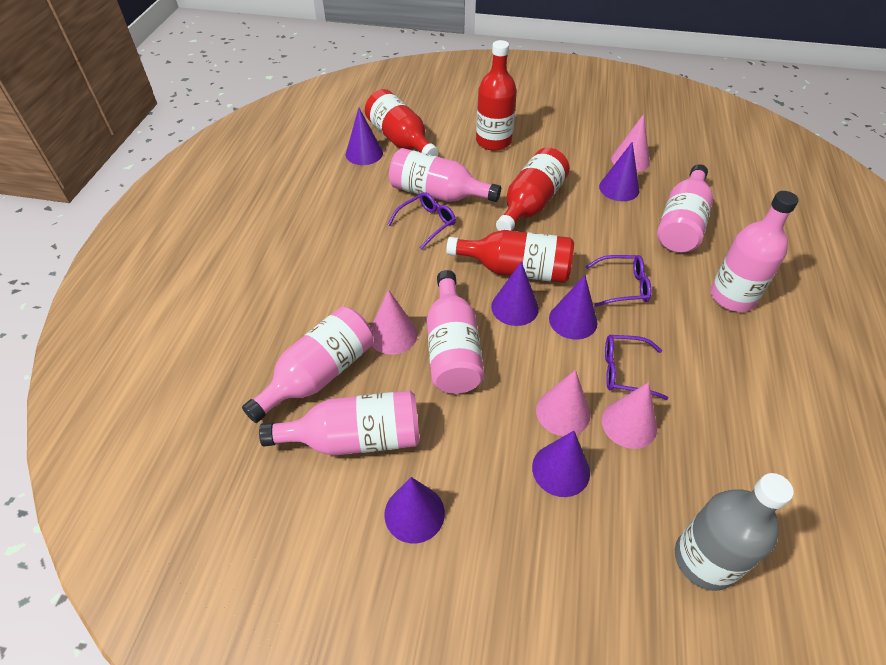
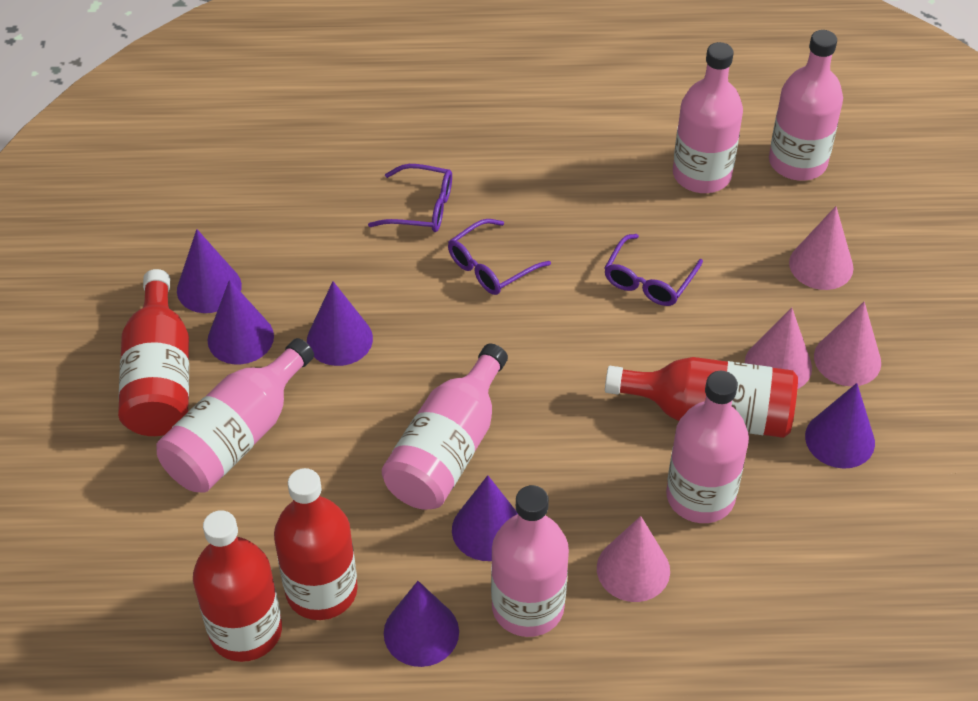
grey bottle: [675,473,794,591] = 1 -> none = 0

